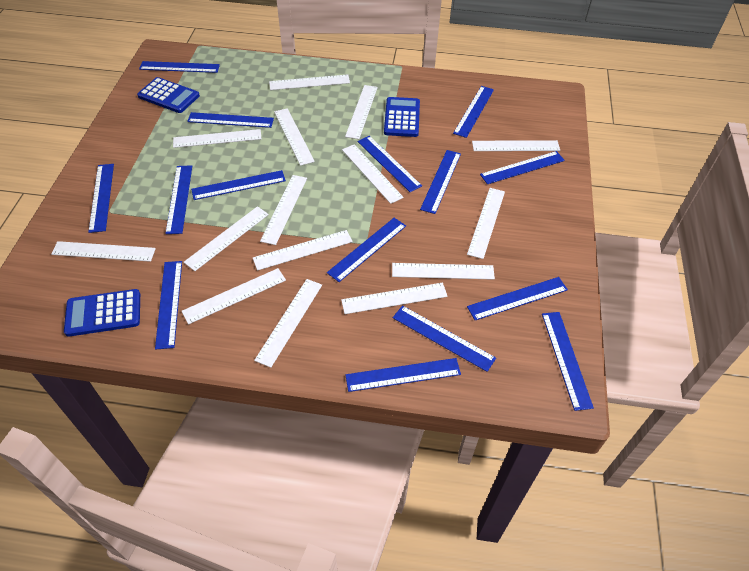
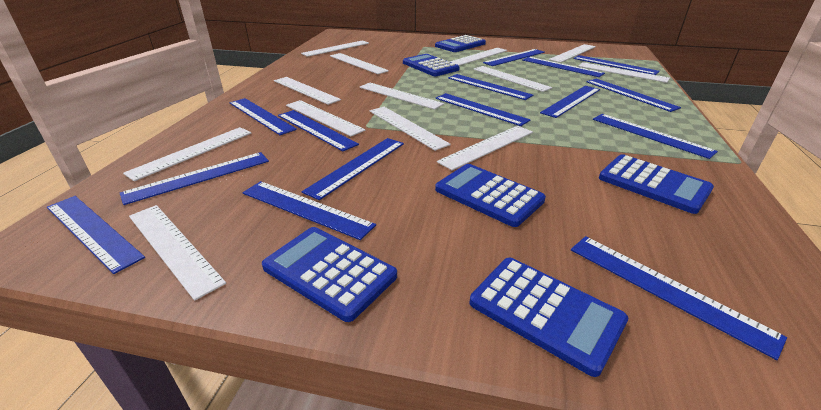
blue calculator: [64,289,140,337] [137,77,200,113] [384,97,420,137] = 3 -> [262,227,397,322] [403,54,460,76] [435,35,486,52] [435,164,546,227] [470,258,628,377] [599,154,714,214] = 6
white ruler: [51,241,156,262] [173,129,261,148] [182,268,286,324] [184,206,269,271] [253,230,353,271] [254,279,322,368] [260,175,307,245] [269,75,350,90] [274,108,315,166] [341,282,448,314] [342,144,404,204] [345,85,378,139] [392,263,495,280] [467,188,505,259] [472,140,560,151] = 15 -> [123,127,251,181] [129,205,226,301] [274,77,341,105] [286,100,365,137] [301,40,369,57] [330,53,389,74] [360,83,444,110] [370,107,451,151] [437,126,533,170] [450,48,507,66] [473,66,552,92] [549,44,596,63] [578,62,670,83] = 13

